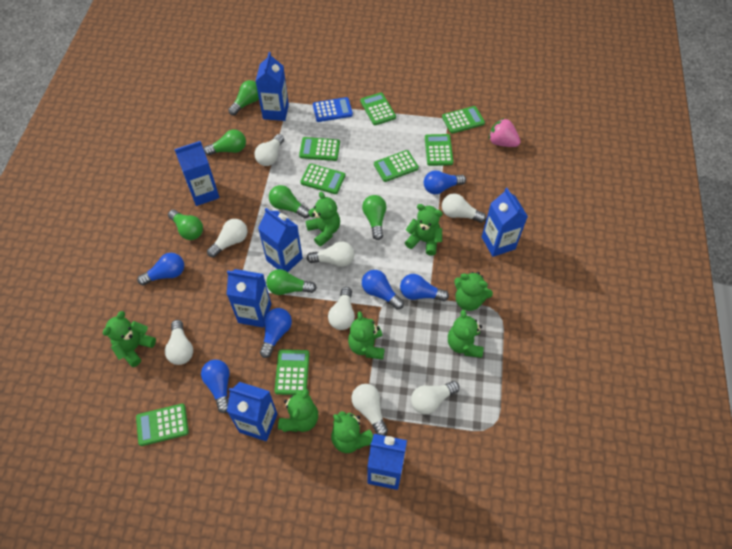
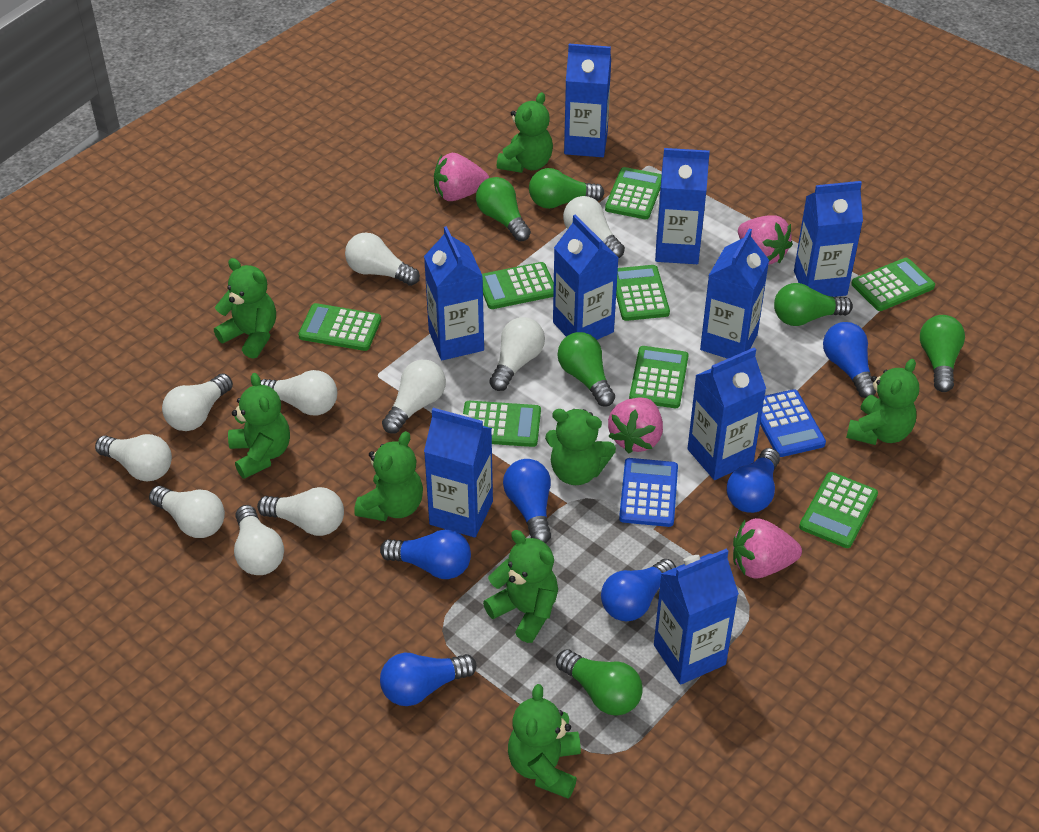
blue calculator: [313,97,353,122] = 1 -> [619,458,678,527] [760,389,826,457] = 2
blue carton: [174,141,220,206] [227,269,271,328] [227,382,278,441] [256,52,289,121] [258,208,303,272] [367,434,407,490] [482,188,528,257] = 7 -> [424,226,484,360] [424,408,493,537] [553,214,618,340] [564,44,611,157] [654,548,739,685] [655,148,710,264] [687,347,766,480] [700,229,769,359] [794,181,863,297] = 9
pink strawberry: [489,118,520,147] = 1 -> [434,153,489,201] [608,398,663,454] [733,518,802,579] [738,215,793,264] = 4
white light bulb: [165,320,193,365] [207,219,248,257] [254,134,284,166] [306,241,354,267] [328,287,355,330] [351,384,388,436] [411,381,460,414] [442,193,486,223] = 8 -> [95,434,172,481] [149,486,225,538] [162,373,233,431] [234,505,284,575] [257,487,344,536] [261,370,337,415] [345,232,420,286] [382,360,446,434] [489,317,545,391] [563,196,625,258] = 10

